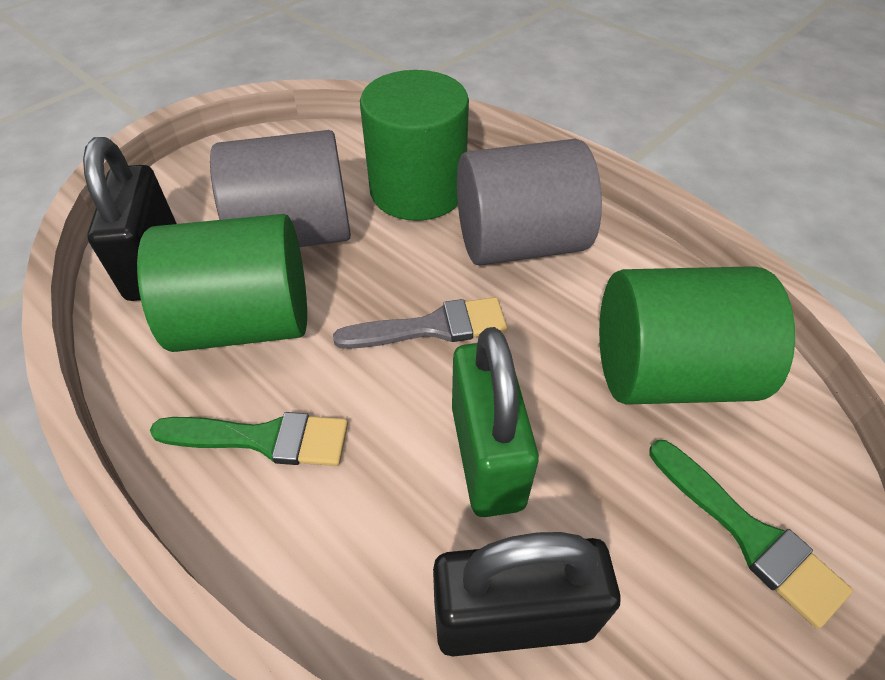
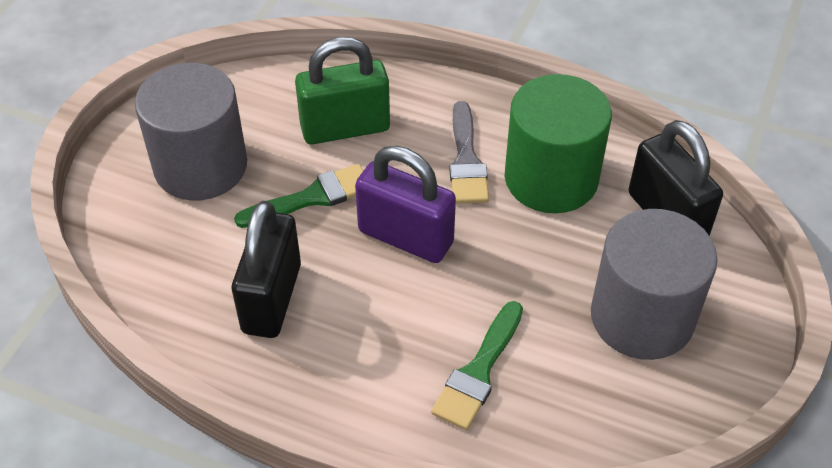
green cylinder: [137,214,307,352] [360,70,469,221] [599,266,795,405] = 3 -> [504,74,612,213] = 1
purple padlock: none = 0 -> [355,146,456,263] = 1

